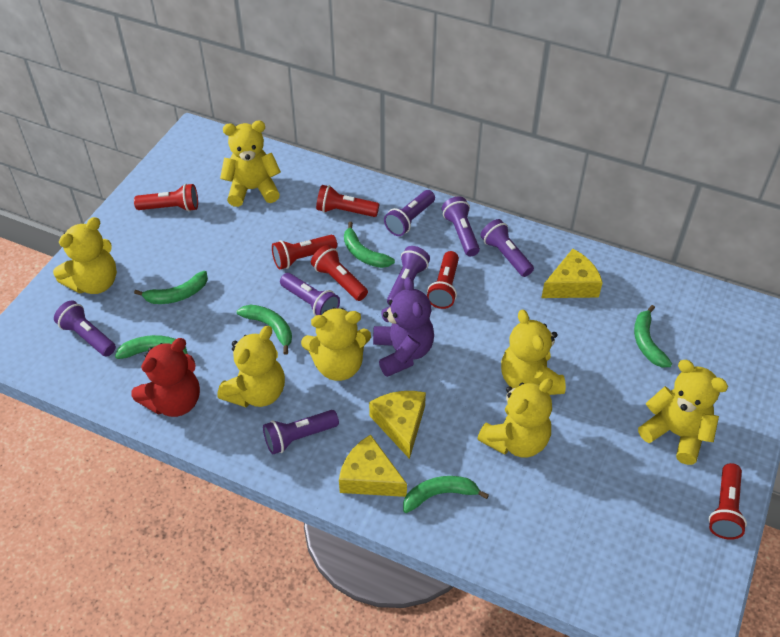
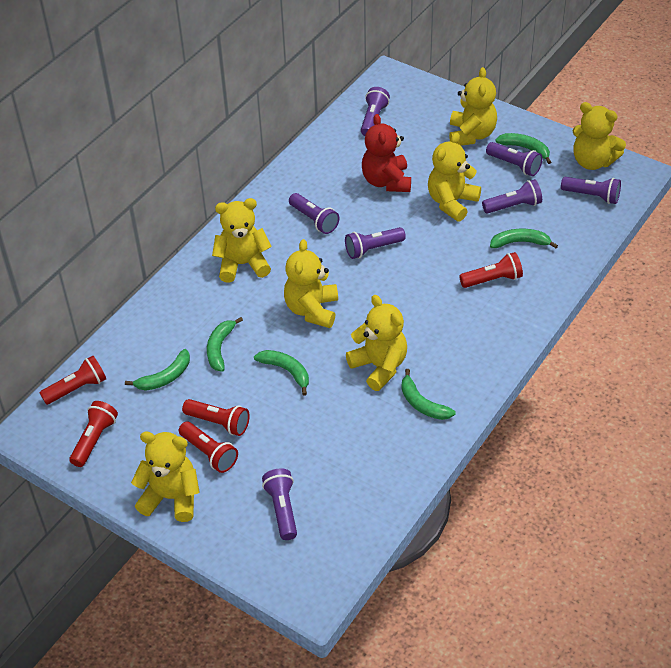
purple teddy bear: [373,277,434,377] = 1 -> none = 0
red flashlight: [134,184,198,212] [272,235,337,270] [311,245,368,301] [316,185,379,217] [427,251,459,309] [709,463,747,540] = 6 -> [40,356,106,405] [69,401,118,467] [179,422,238,473] [182,399,250,436] [459,252,523,288] = 5
yellow cheese: [339,435,407,497] [369,391,426,459] [542,249,603,298] = 3 -> none = 0

